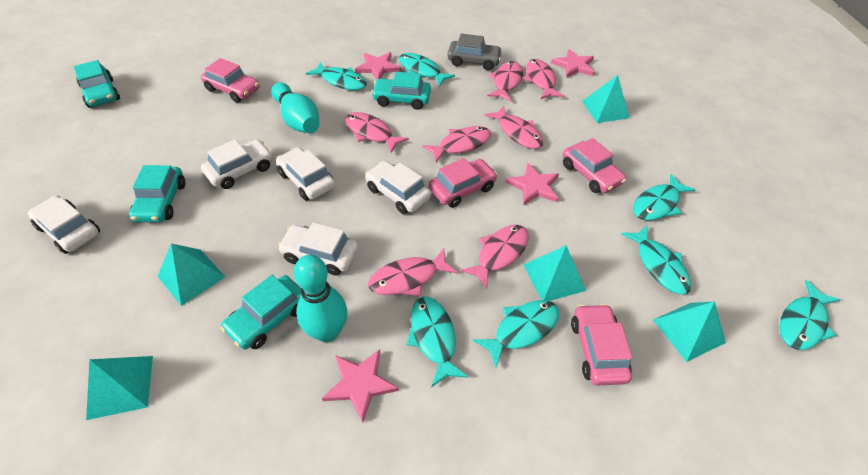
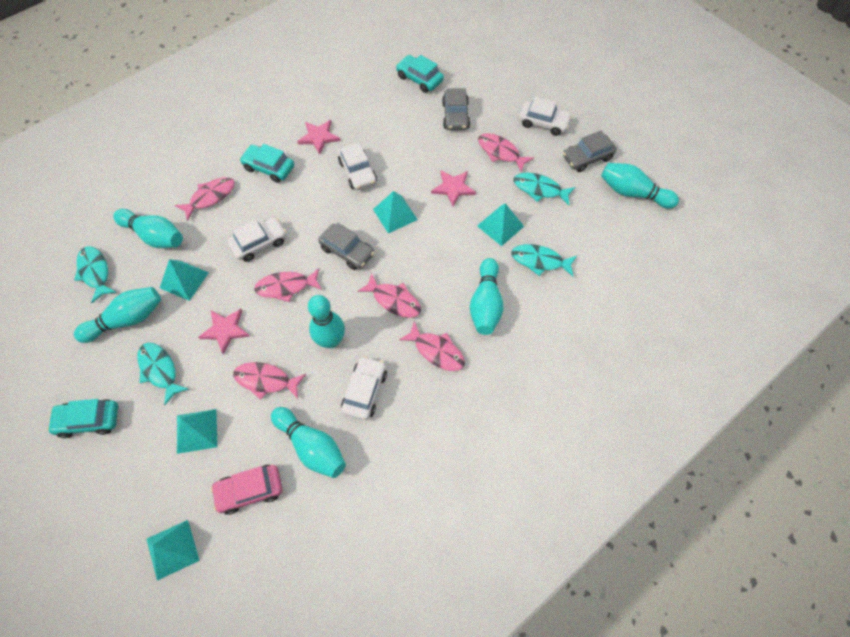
grey car: [448,34,502,70] = 1 -> [318,223,375,270] [442,88,470,130] [563,131,617,172] = 3
pink car: [201,58,260,103] [429,158,497,208] [563,138,626,193] [571,304,632,386] = 4 -> [211,465,282,515] = 1
pink fish: [345,112,409,153] [368,248,458,296] [422,126,491,163] [460,225,529,289] [484,106,543,149] [487,61,523,102] [524,59,564,99] = 7 -> [175,177,235,221] [233,362,306,400] [254,268,322,302] [357,273,421,318] [399,321,465,371] [478,133,534,172] = 6
pink star: [322,350,399,422] [355,52,401,79] [505,163,559,206] [551,49,595,78] = 4 -> [198,309,250,354] [297,120,341,154] [431,170,476,207] = 3
turquoise bowling pin: [271,82,319,133] [294,255,347,342] = 2 -> [74,287,161,343] [113,209,183,248] [271,407,346,478] [308,295,345,348] [470,258,504,335] [601,163,679,209] = 6
turquoise car: [74,60,120,108] [129,165,185,222] [220,275,302,350] [371,72,431,110] = 4 -> [47,399,118,438] [240,144,294,183] [396,55,444,93] = 3
turquoise fish: [306,62,367,90] [399,53,455,87] [406,297,468,387] [473,300,559,368] [621,225,691,295] [633,174,695,221] [779,280,840,350] = 7 -> [74,246,116,303] [137,343,189,405] [511,244,577,276] [514,173,575,205] = 4
white car: [28,195,100,254] [201,139,273,189] [276,147,335,200] [277,222,358,276] [365,161,431,214] = 5 -> [228,217,286,262] [338,143,377,190] [341,356,387,420] [519,97,572,136] = 4

